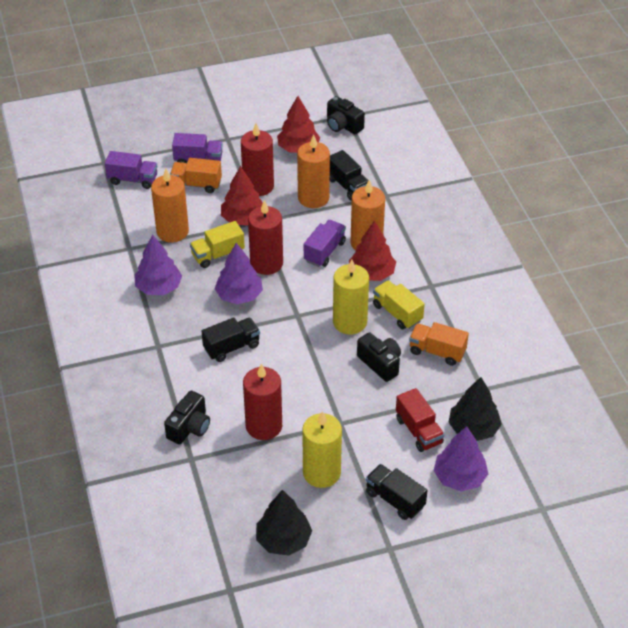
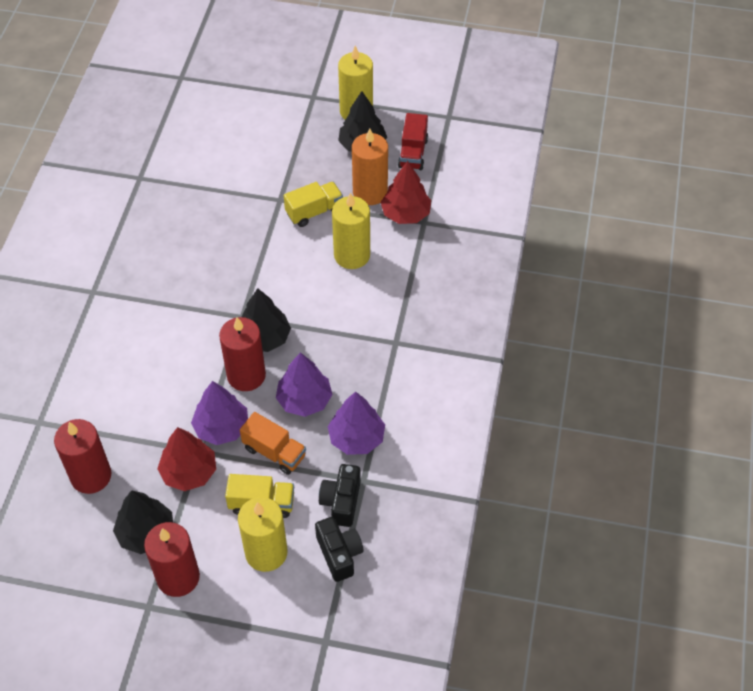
black camera: [164,391,210,444] [327,96,365,134] [357,332,401,382] = 3 -> [315,517,363,582] [319,464,361,527] = 2
black tree: [256,490,312,556] [448,377,502,441] = 2 -> [113,490,173,554] [242,288,291,352] [338,91,387,152] = 3
black truck: [202,318,260,362] [330,150,369,201] [366,464,428,520] = 3 -> none = 0
orange candle: [151,169,189,242] [297,134,330,208] [351,180,385,251] = 3 -> [352,128,388,205] = 1
orange truck: [170,158,222,193] [409,322,469,366] = 2 -> [240,412,306,475] = 1
purple truck: [105,151,157,189] [172,133,223,163] [304,220,346,267] = 3 -> none = 0
red tree: [221,166,263,225] [277,96,320,153] [349,220,396,281] = 3 -> [157,427,216,491] [380,161,431,224] = 2
yellow candle: [302,411,342,488] [333,259,369,335] = 2 -> [238,497,287,572] [332,192,370,269] [338,46,373,120] = 3

